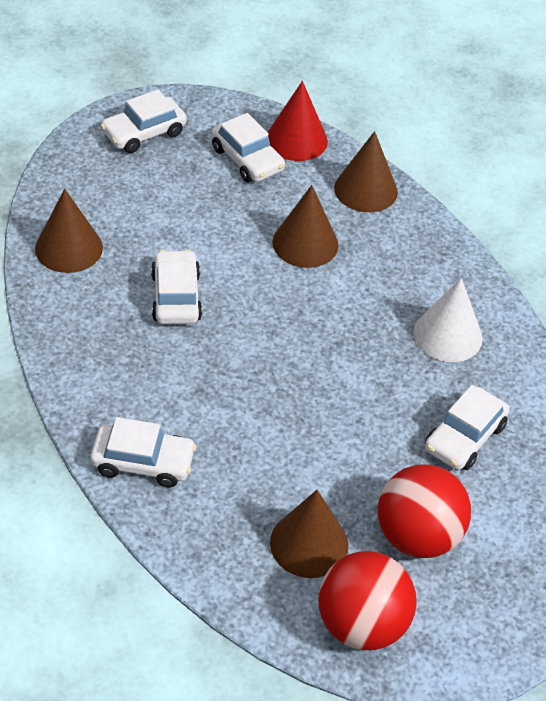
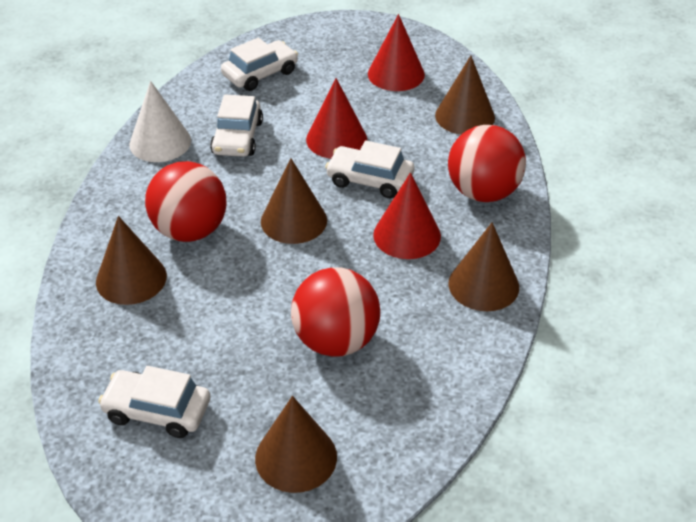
brown cone: [35,189,103,273] [270,490,349,578] [273,185,339,268] [334,131,398,212] = 4 -> [96,216,167,305] [255,396,337,493] [261,158,327,244] [435,56,495,135] [448,223,519,311] = 5
red ball: [318,551,417,650] [378,465,471,558] = 2 -> [145,161,227,242] [291,268,380,357] [448,125,526,202] = 3
red cone: [268,81,328,161] = 1 -> [306,78,367,159] [368,14,425,91] [373,173,441,259] = 3
white car: [90,417,196,487] [100,89,187,153] [151,250,202,324] [211,113,285,182] [425,385,509,470] = 5 -> [98,366,210,438] [210,95,263,157] [221,38,298,91] [325,141,414,198] = 4

